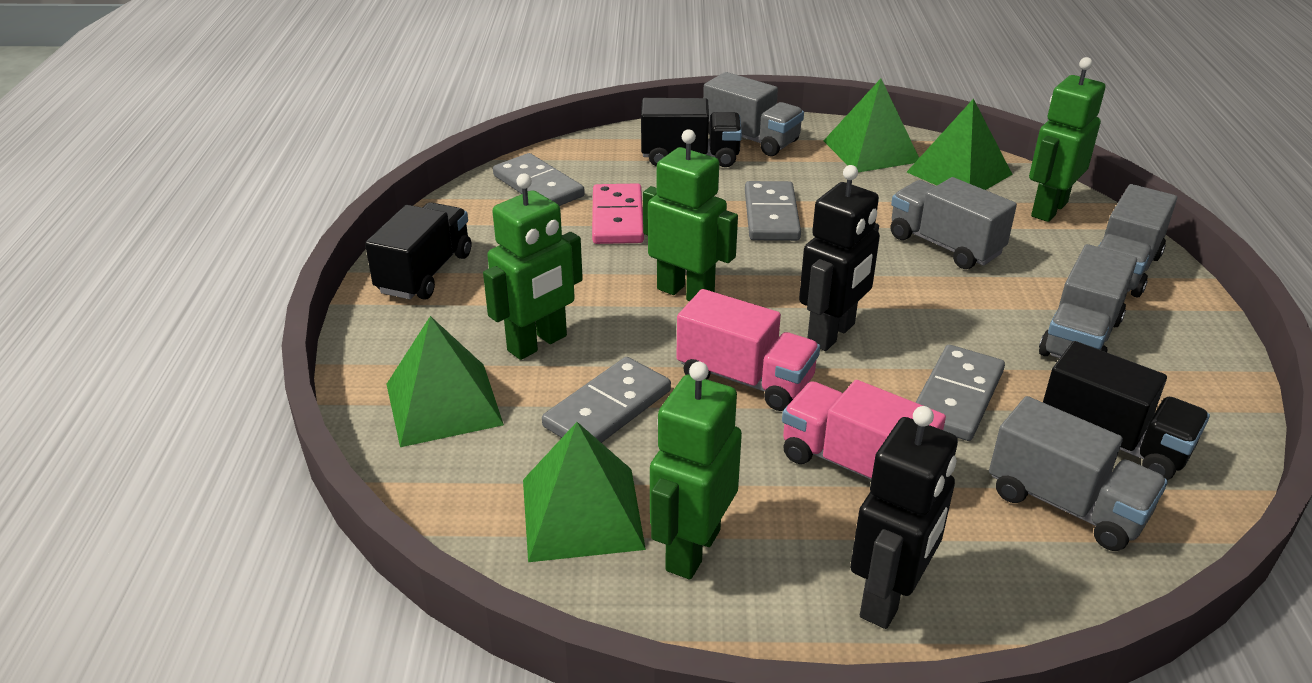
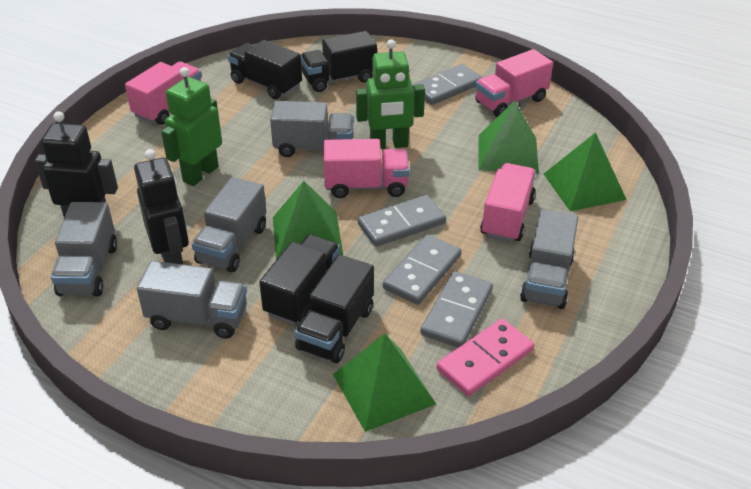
black truck: [365,202,471,300] [641,98,742,167] [1043,341,1210,480] = 3 -> [228,40,302,99] [259,234,340,325] [294,255,374,363] [301,31,377,92] = 4
green robot: [483,173,583,360] [643,129,738,301] [650,362,742,579] [1029,57,1105,222] = 4 -> [161,67,222,186] [356,39,425,149] = 2
pink truck: [676,289,820,411] [782,380,946,480] = 2 -> [125,62,202,125] [324,139,409,198] [475,49,553,117] [480,163,536,242] = 4

